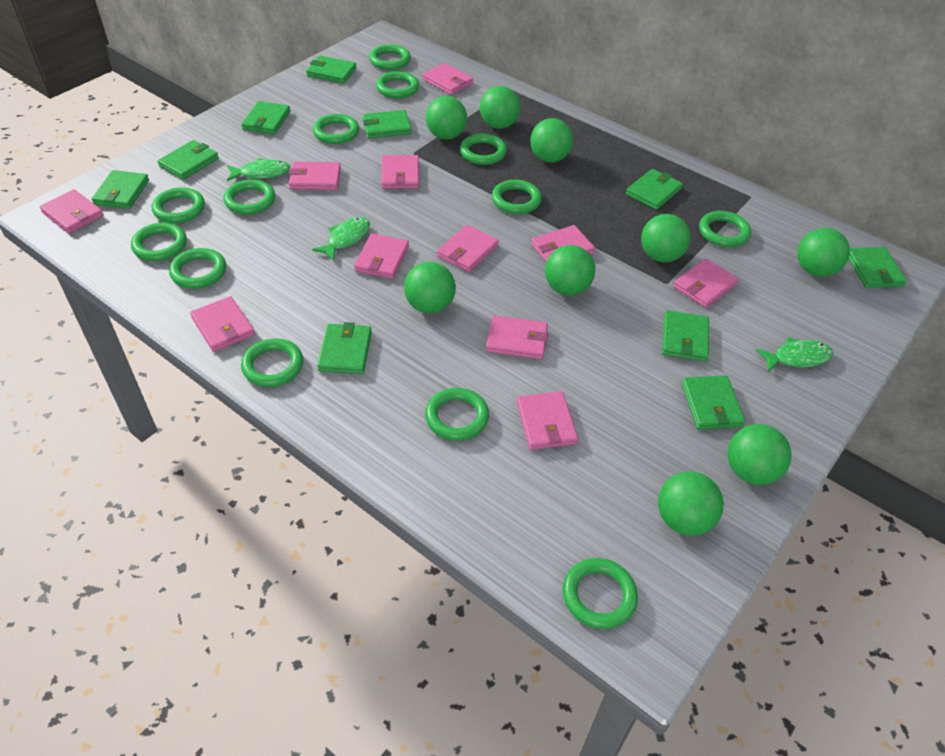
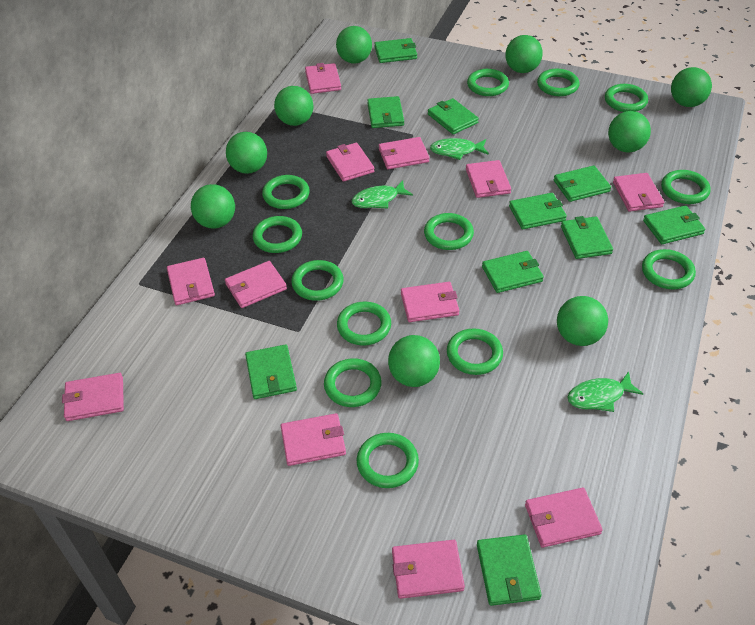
pink wallet: [40,189,104,234] [190,296,255,352] [289,162,341,190] [354,233,409,279] [381,155,419,189] [422,63,473,95] [437,225,499,272] [486,315,548,359] [517,391,578,450] [531,225,595,262] [673,258,739,308] = 11 -> [62,373,124,421] [167,258,215,305] [225,261,287,308] [281,413,346,466] [305,63,341,94] [326,143,374,182] [379,137,429,169] [392,540,465,599] [401,282,459,322] [466,160,511,198] [525,487,603,548] [613,173,664,212] = 12

